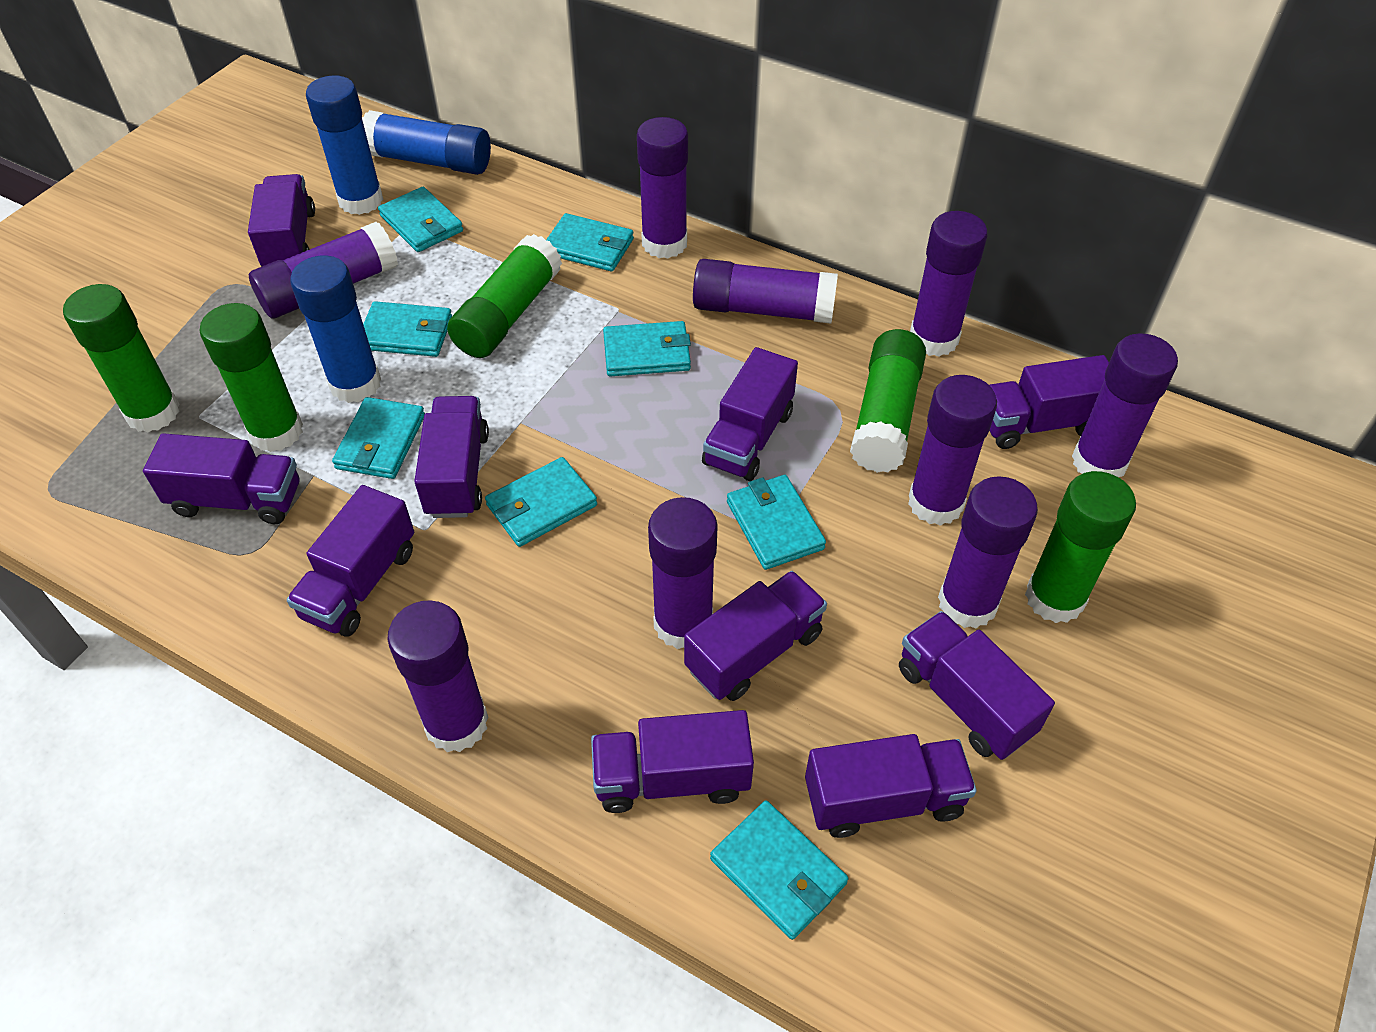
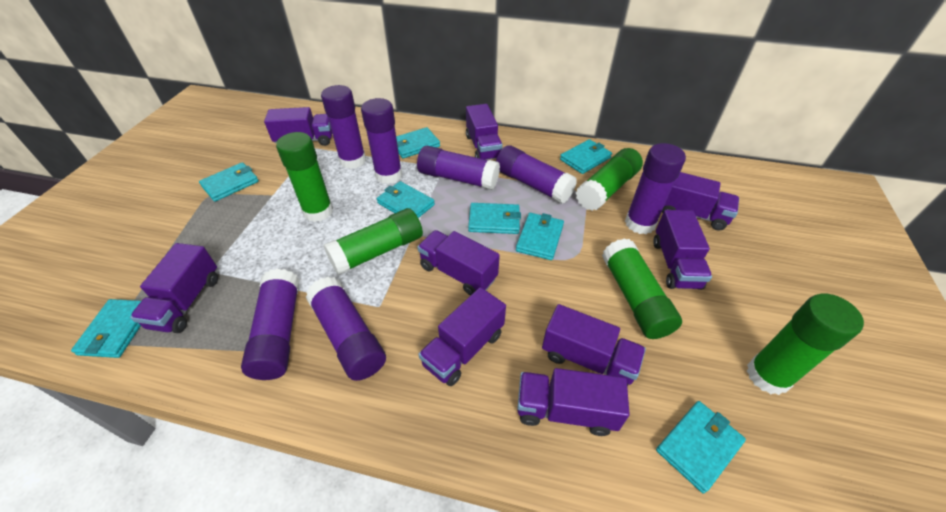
blue glue stick: [290,256,381,403] [306,76,383,215] [362,110,491,175] = 3 -> none = 0
purple glue stick: [249,222,398,318] [387,600,489,752] [637,117,688,259] [648,497,718,649] [693,259,838,324] [908,375,997,526] [910,211,988,357] [938,476,1038,628] [1072,333,1178,477] = 9 -> [241,269,299,380] [306,277,386,381] [321,85,366,169] [361,98,402,184] [417,146,500,190] [496,145,577,204] [625,143,686,234] = 7
purple truck: [143,433,300,524] [248,174,315,266] [287,485,414,636] [414,396,489,518] [591,710,754,813] [684,571,827,701] [702,347,798,481] [805,734,977,838] [899,611,1055,760] [989,355,1109,449] = 10 -> [130,243,218,333] [264,107,332,146] [417,230,500,295] [418,287,506,386] [466,104,503,160] [517,368,630,436] [542,304,646,387] [653,210,712,290] [662,172,739,231] = 9

